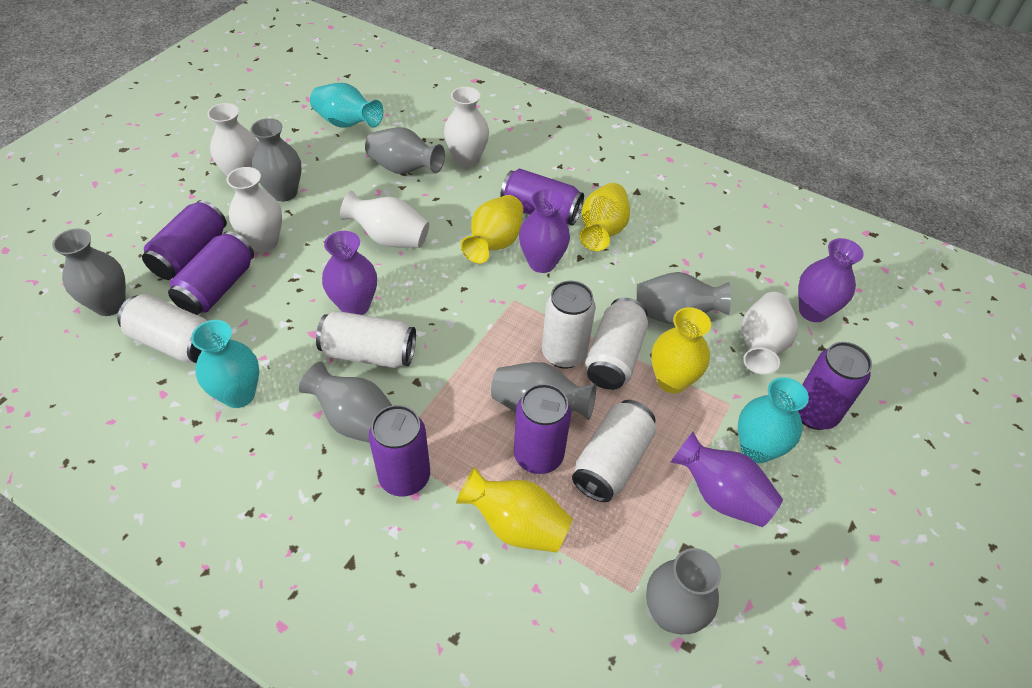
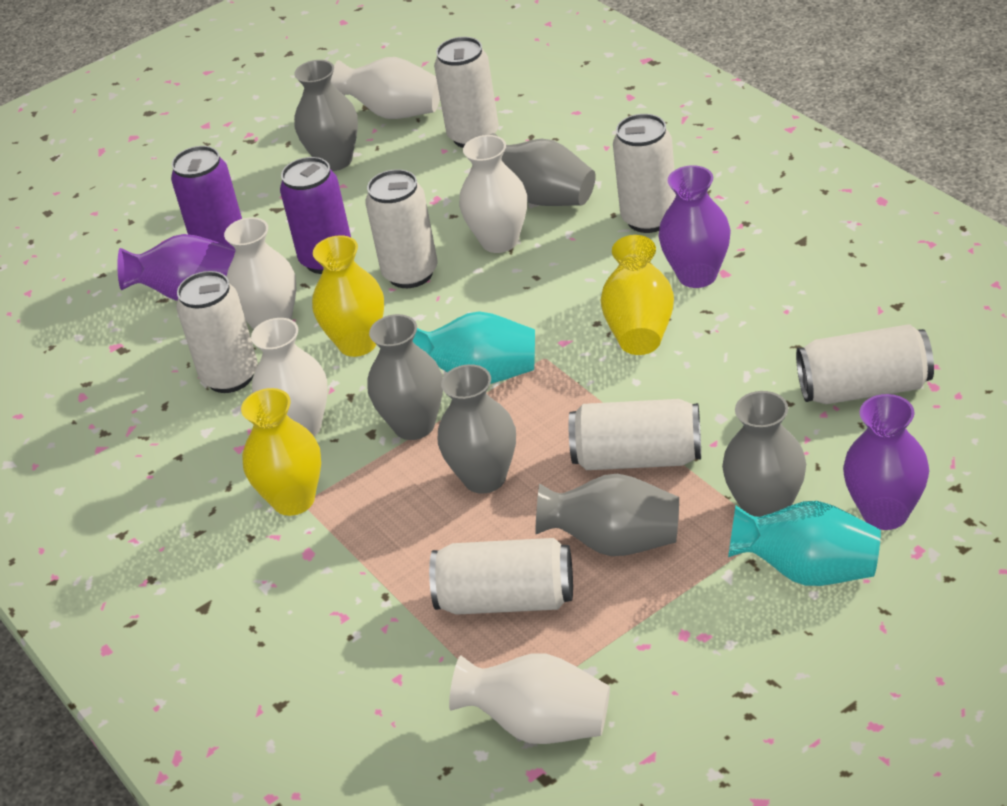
grey vase: [52,228,126,316] [251,118,302,202] [299,362,392,443] [365,127,445,174] [491,362,596,420] [637,272,731,324] [646,548,721,634] = 7 -> [294,60,358,171] [367,314,443,440] [438,364,516,494] [490,133,596,206] [535,474,679,556] [722,391,806,517] = 6
purple can: [142,200,227,280] [168,231,254,315] [369,405,430,497] [500,169,584,226] [514,384,571,474] [798,342,872,430] = 6 -> [171,146,242,248] [280,157,351,274] = 2
purple vase: [322,231,377,315] [519,189,570,273] [671,432,783,527] [798,238,864,322] = 4 -> [117,234,236,301] [658,165,731,288] [843,394,929,530] = 3
turquoise vase: [191,320,259,408] [310,83,383,128] [738,377,809,463] = 3 -> [413,311,535,384] [728,501,881,586] = 2
white can: [117,294,207,363] [316,311,416,368] [542,281,596,369] [572,400,656,502] [585,298,648,390] = 5 -> [176,271,258,393] [366,169,437,288] [429,538,573,615] [434,37,499,148] [569,399,701,470] [613,114,676,233] [796,324,934,404] = 7
yellow vase: [456,467,573,552] [461,195,523,263] [579,183,630,251] [651,307,711,393] = 4 -> [241,388,321,516] [312,235,384,357] [601,235,674,355] = 3

